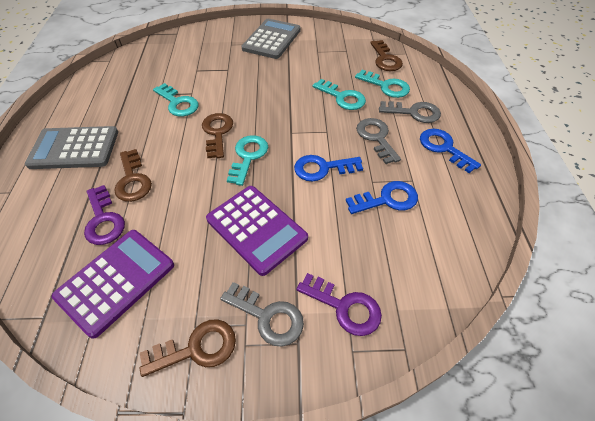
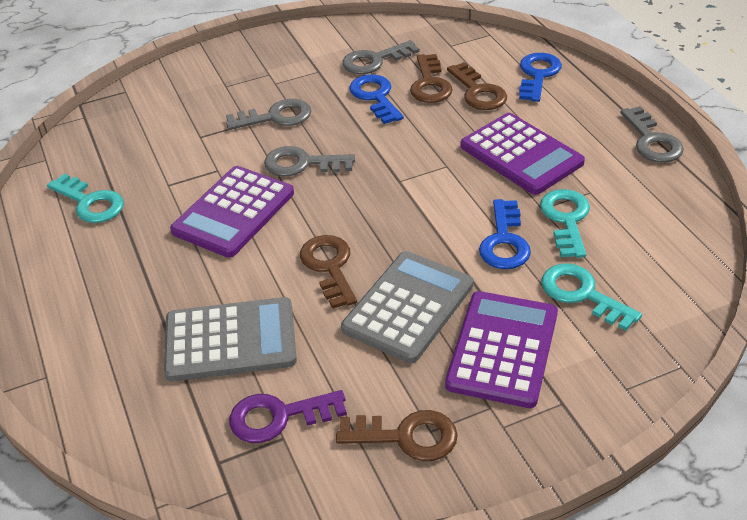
grey key: [220,282,304,347] [356,118,401,164] [379,101,441,123] = 3 -> [226,99,311,130] [264,146,355,176] [342,40,419,74] [621,106,684,163] = 4
purple calculator: [52,230,174,339] [206,186,308,276] = 2 -> [170,166,294,258] [445,291,558,408] [460,113,585,195] = 3
purple key: [84,185,125,245] [296,273,382,336] = 2 -> [229,390,347,443] = 1
turquoise key: [153,83,199,116] [227,135,268,186] [313,79,366,110] [355,70,410,98] = 4 -> [47,173,124,223] [540,189,590,258] [541,264,642,331] = 3

